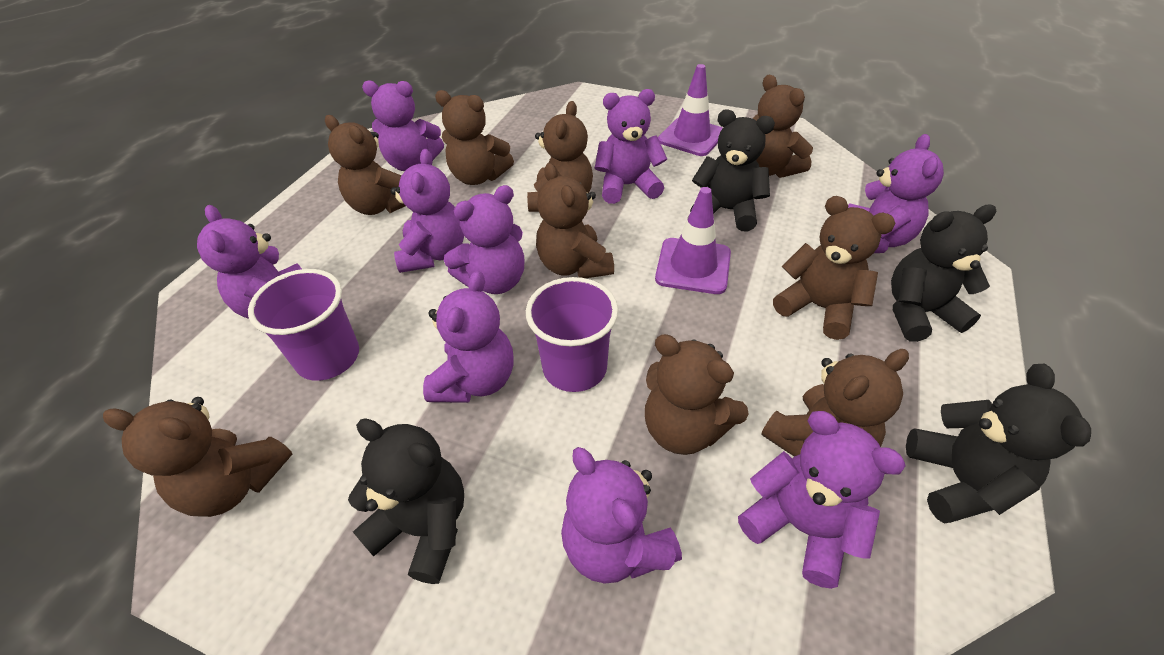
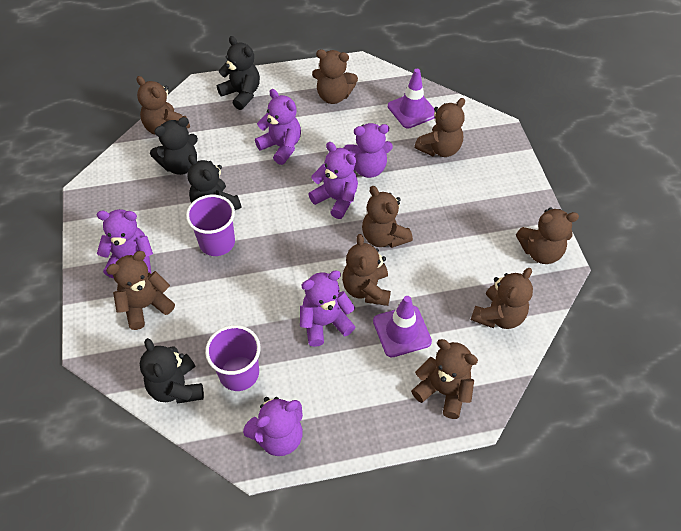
purple teddy bear: [197,205,302,319] [362,80,444,171] [391,149,464,273] [423,271,514,403] [444,185,524,294] [561,447,682,584] [594,89,667,204] [738,411,906,589] [848,134,944,253] = 9 -> [97,209,153,278] [243,397,303,456] [255,89,301,165] [300,270,355,347] [308,142,358,219] [344,123,393,178] = 6

